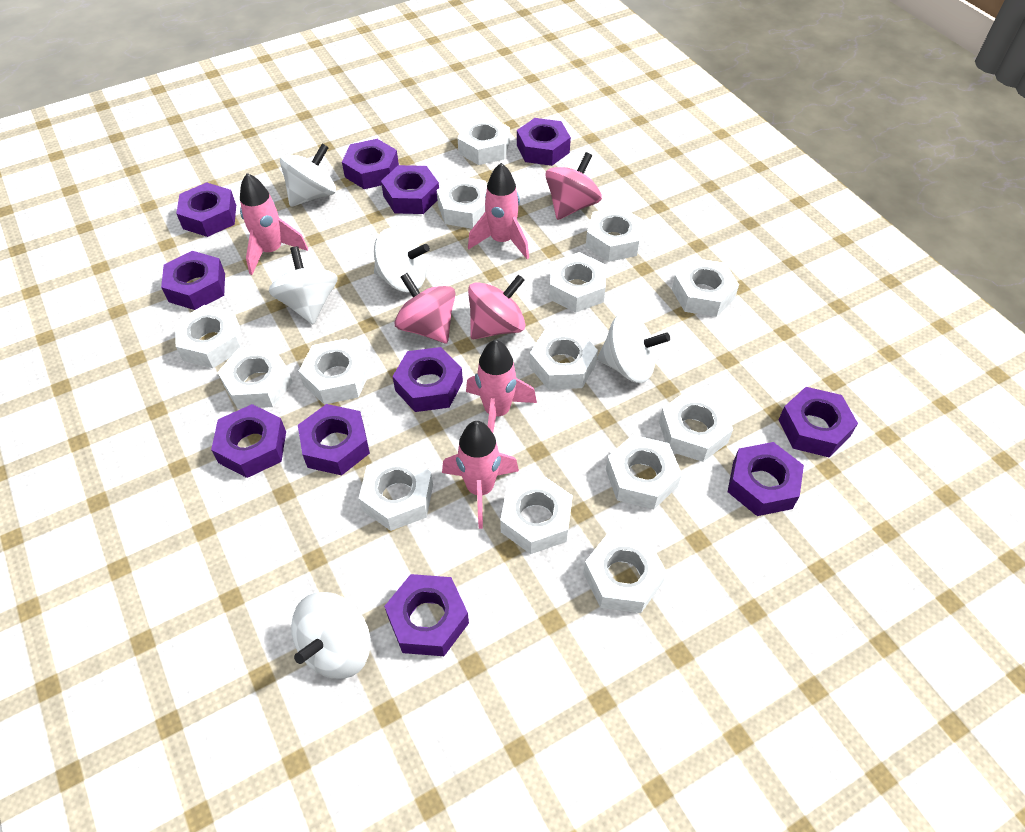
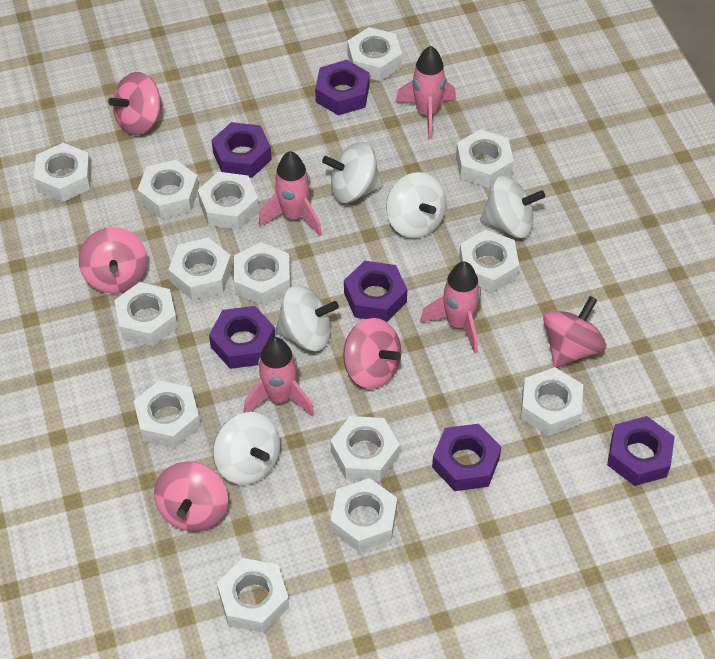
pink spinning top: [394,273,456,343] [468,275,525,339] [545,152,602,220] = 3 -> [78,227,148,294] [108,72,163,136] [154,462,228,532] [343,318,401,389] [543,296,607,368] = 5
purple nut: [161,251,225,310] [176,182,236,237] [211,404,286,478] [298,404,370,475] [342,139,399,189] [381,165,439,214] [384,574,469,656] [392,347,463,412] [517,118,571,166] [728,442,804,516] [779,387,858,457] = 11 -> [209,306,275,369] [212,122,272,178] [315,60,370,115] [344,261,407,322] [432,424,501,491] [607,416,675,486] = 6

